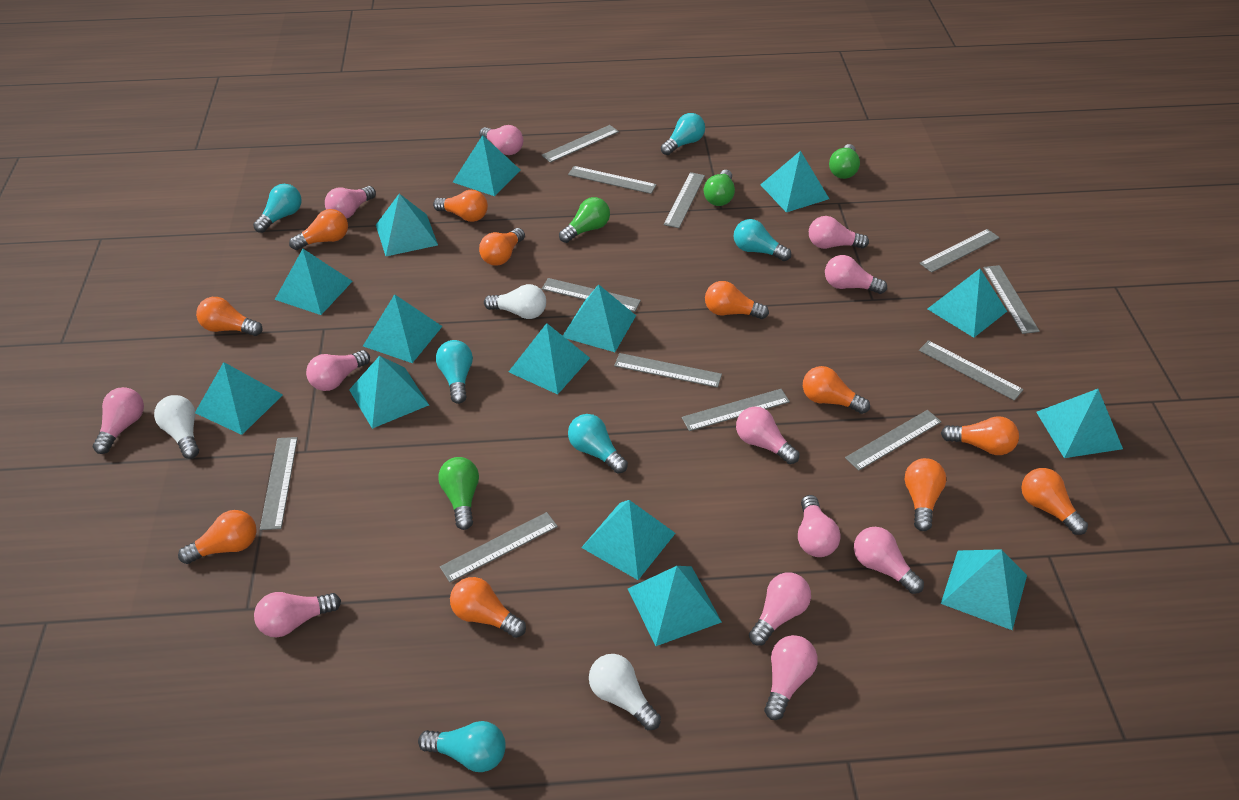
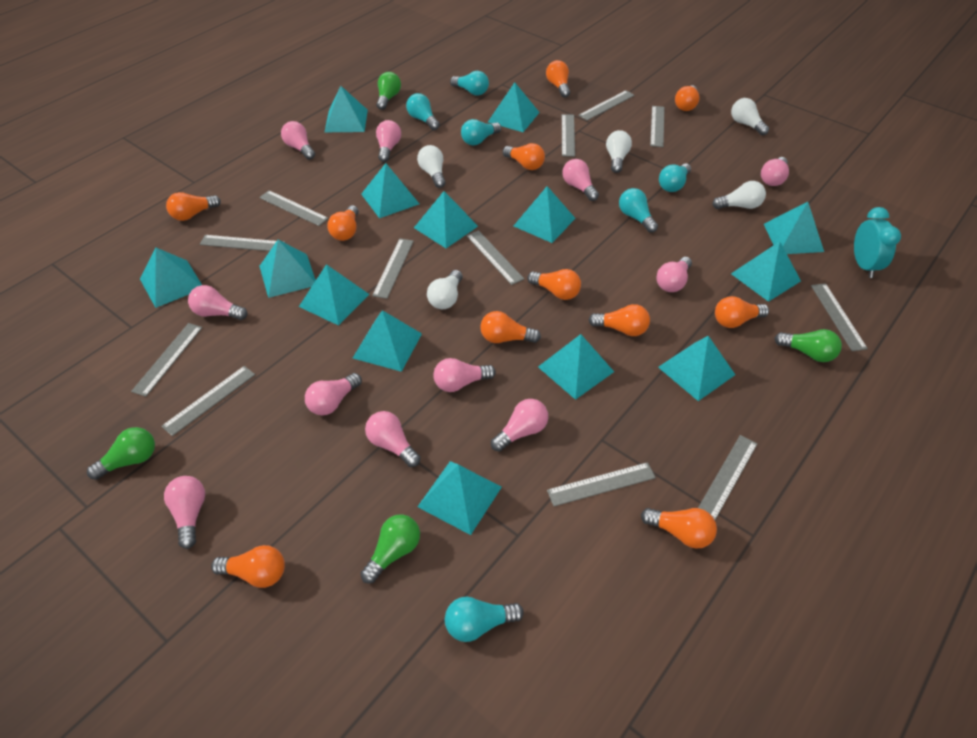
pink light bulb: [93,387,144,454] [254,592,341,637] [306,350,370,391] [325,186,376,219] [479,125,523,155] [736,407,799,464] [749,572,811,646] [764,635,818,720] [798,495,841,557] [809,216,869,249] [825,255,887,294] [854,527,924,594] = 12 -> [164,476,205,549] [188,285,247,320] [281,121,315,160] [305,373,362,416] [365,411,420,467] [376,120,401,162] [433,358,496,392] [491,399,548,452] [562,159,599,201] [656,257,692,292] [761,157,789,186] = 11
turquoise clock: none = 0 -> [854,207,901,278] = 1
white light bulb: [154,395,199,459] [484,284,546,319] [589,654,661,730] = 3 -> [417,145,446,188] [427,270,463,309] [606,130,632,173] [712,181,766,209] [731,98,769,135] = 5

